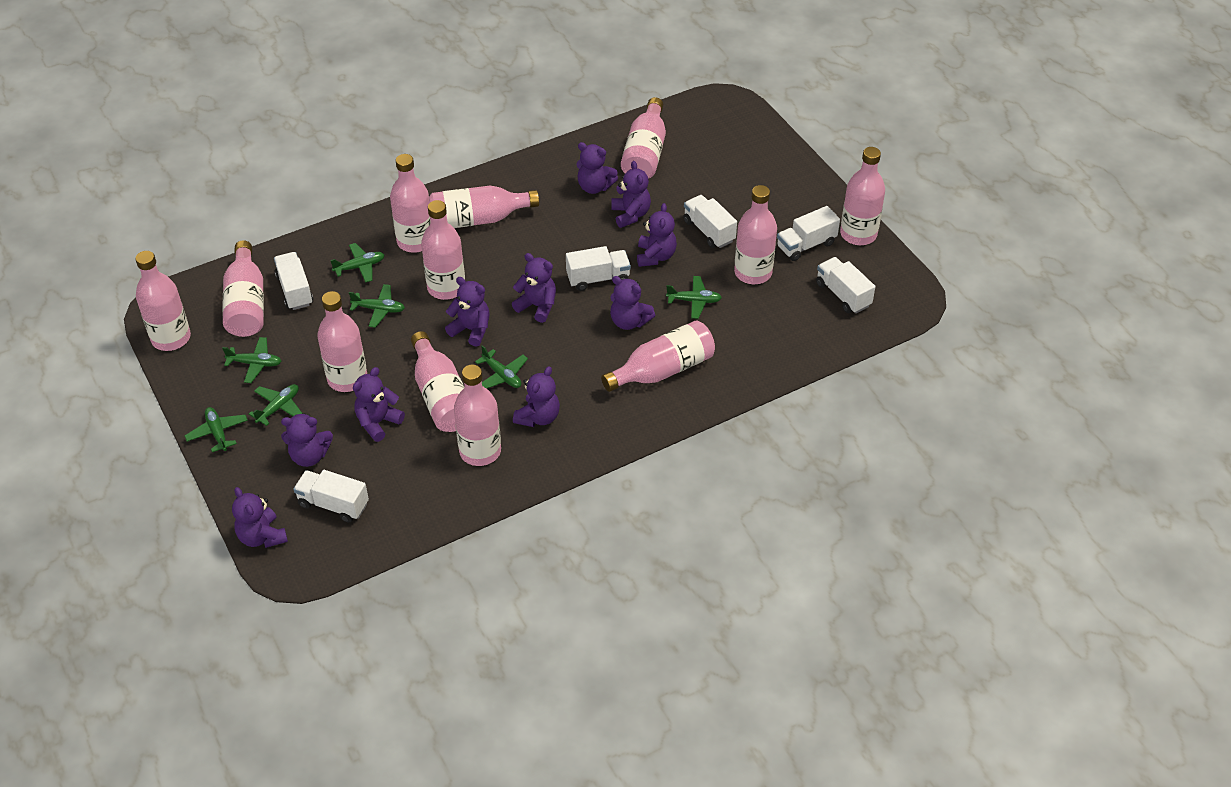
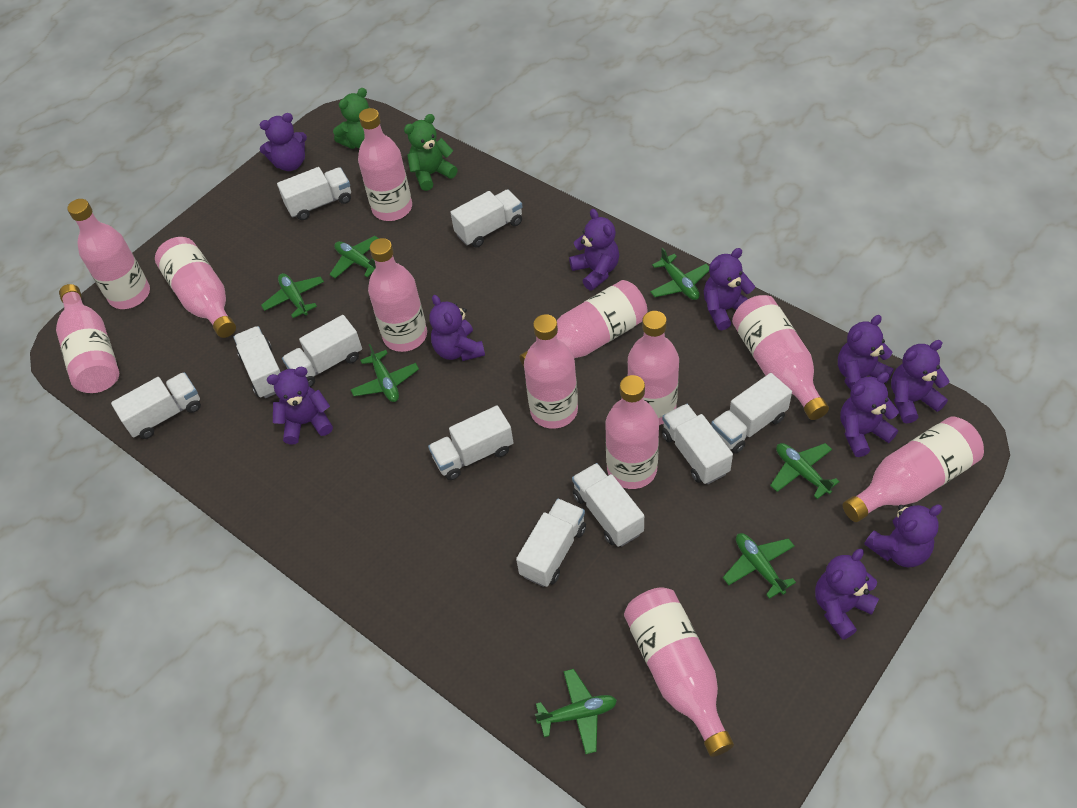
green teddy bear: none = 0 -> [333,88,369,149] [404,114,458,191] = 2
white truck: [274,252,313,310] [293,470,369,523] [566,246,631,291] [683,195,737,248] [777,206,840,261] [816,257,875,313] = 6 -> [111,372,201,439] [233,326,280,398] [277,167,351,220] [282,315,362,387] [428,405,513,480] [450,189,522,248] [516,498,586,587] [572,463,644,547] [662,404,733,484] [711,373,792,454] = 10

